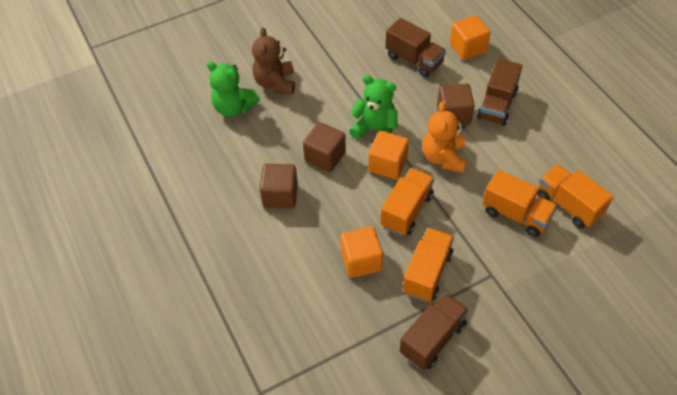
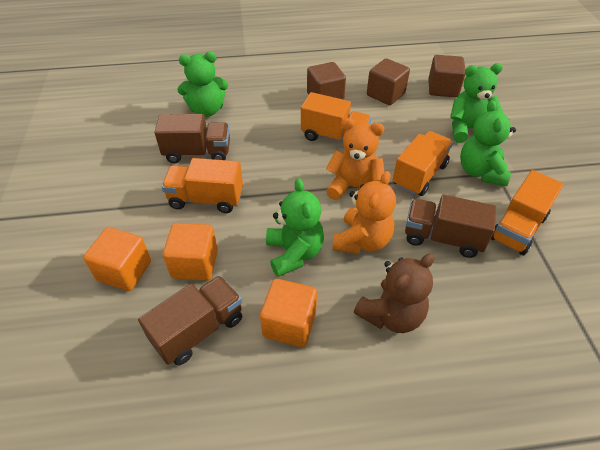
green teddy bear: [207,61,260,117] [349,75,398,139] = 2 -> [177,51,228,117] [266,178,324,277] [450,63,503,143] [460,100,516,186] = 4
orange teddy bear: [422,101,467,173] = 1 -> [326,118,384,200] [332,171,396,254] = 2

